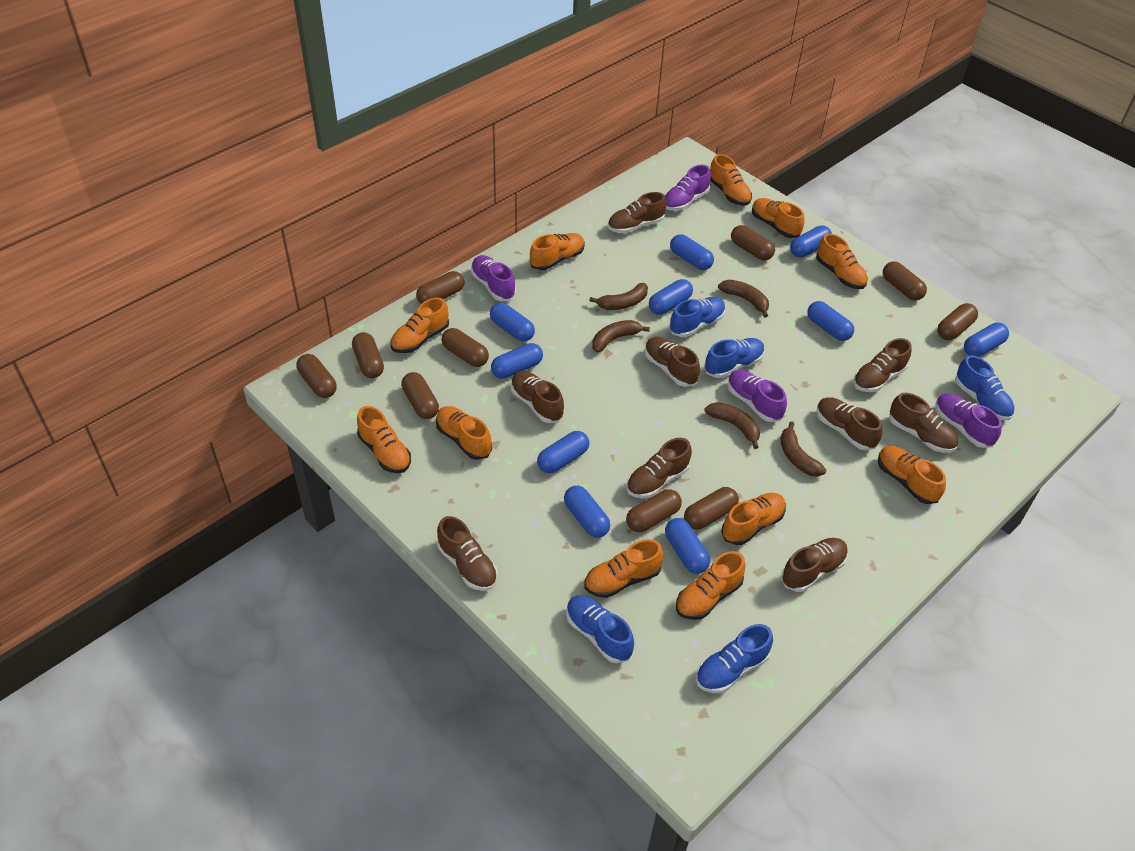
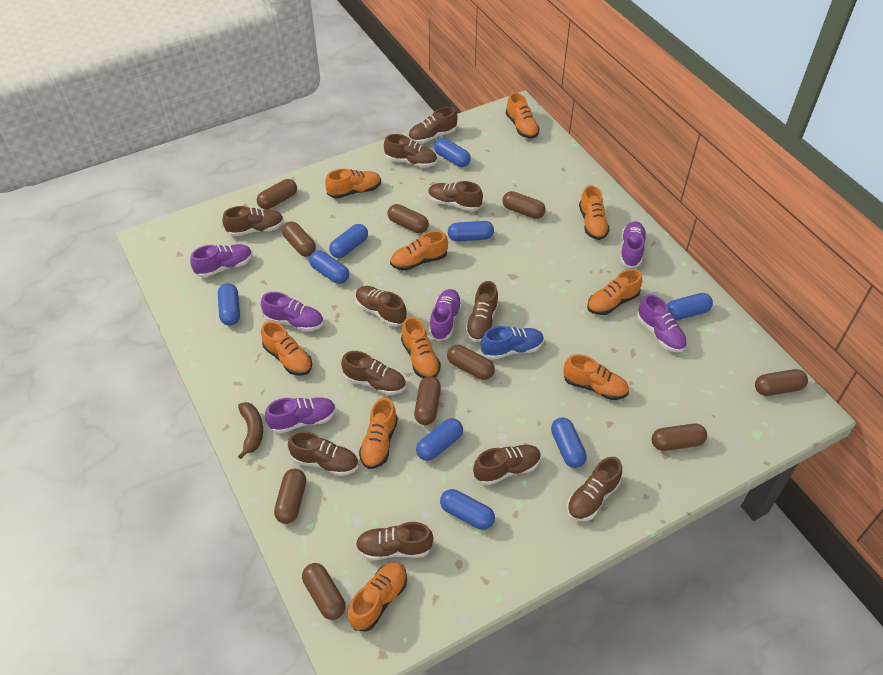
blue capsule: [490,303,535,341] [491,343,543,379] [537,431,589,473] [564,486,610,538] [649,279,693,315] [665,518,710,574] [670,234,714,270] [790,225,832,258] [807,301,854,341] [964,322,1009,357] = 10 -> [218,283,240,326] [309,251,349,284] [329,224,368,258] [416,418,463,461] [434,138,471,167] [440,489,495,530] [448,221,494,242] [551,417,587,468] [667,293,713,320] = 9
blue shoe: [566,595,634,663] [669,297,725,337] [696,624,773,693] [704,338,765,378] [955,355,1015,420] = 5 -> [481,326,544,360] = 1
brown banana: [589,283,648,310] [592,320,650,352] [704,402,760,449] [718,280,769,317] [780,421,826,477] = 5 -> [238,402,263,459] = 1
brown shoe: [437,516,498,591] [511,371,564,423] [608,192,667,234] [626,438,692,498] [645,337,700,387] [781,538,848,592] [817,397,882,450] [853,338,912,392] [889,393,958,453] = 9 -> [222,206,284,236] [288,431,358,476] [341,351,406,395] [355,286,407,327] [356,522,434,560] [384,134,437,167] [408,107,457,143] [428,181,483,211] [465,281,499,342] [473,445,541,485] [567,457,622,521] = 11
orange shoe: [357,406,411,473] [390,298,449,353] [436,406,492,460] [530,233,585,270] [584,539,664,598] [676,551,746,620] [710,154,752,206] [721,493,786,545] [752,198,804,238] [816,234,868,289] [878,446,946,504] = 11 -> [261,321,312,376] [325,169,381,199] [348,562,407,632] [359,398,398,469] [390,231,448,271] [401,317,441,378] [506,93,540,139] [563,354,629,400] [579,185,610,240] [587,269,642,315] = 10
purple shoe: [471,255,516,301] [665,165,711,211] [727,370,787,422] [935,393,1002,448] = 4 -> [190,244,252,278] [261,292,324,332] [265,397,336,434] [429,289,462,341] [620,221,647,268] [637,294,687,352] = 6

